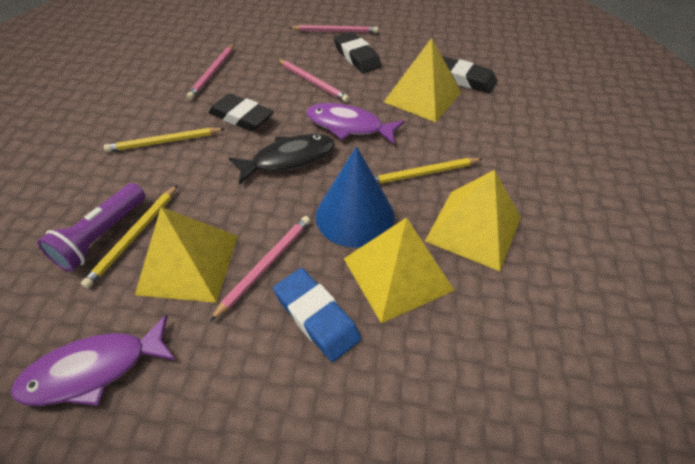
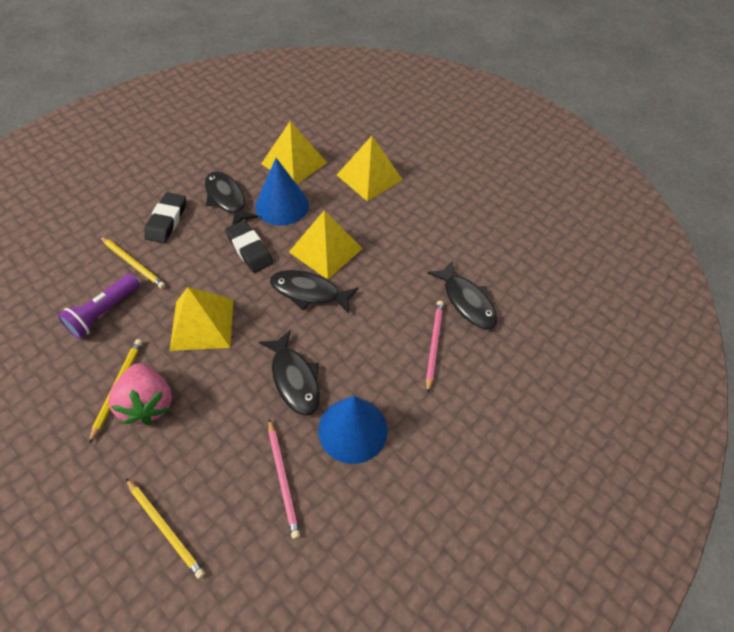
black eraser: [209,93,274,131] [334,32,382,73] [442,56,497,93] = 3 -> [144,192,186,243] [225,220,273,273] = 2
black fish: [229,134,335,185] = 1 -> [205,171,259,225] [259,330,320,416] [270,270,359,313] [427,261,497,329] = 4
blue cone: [316,146,394,248] = 1 -> [255,158,309,225] [318,396,387,464] = 2
blue eraser: [273,268,361,362] = 1 -> none = 0
pink pencil: [187,44,234,99] [210,216,311,321] [277,59,349,102] [289,25,378,33] = 4 -> [268,419,300,539] [426,301,444,393] = 2
pink strawberry: none = 0 -> [109,363,172,425] = 1
purple fish: [11,314,176,406] [306,103,404,145] = 2 -> none = 0

